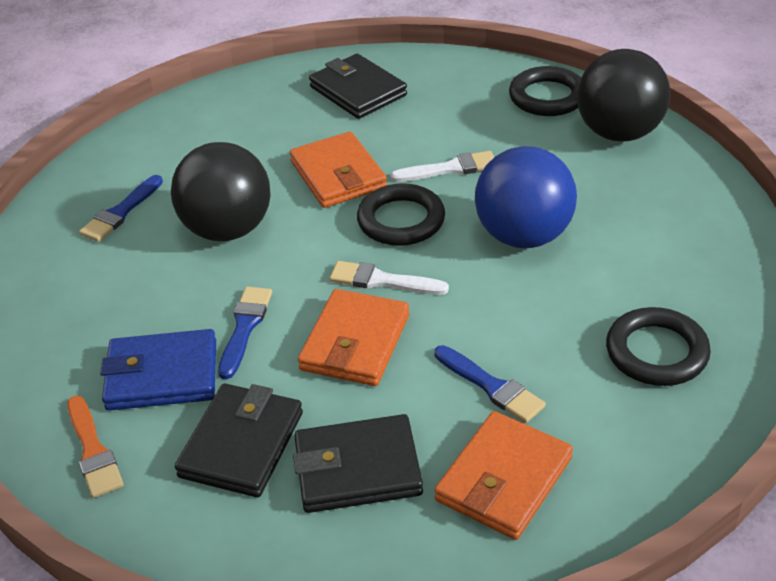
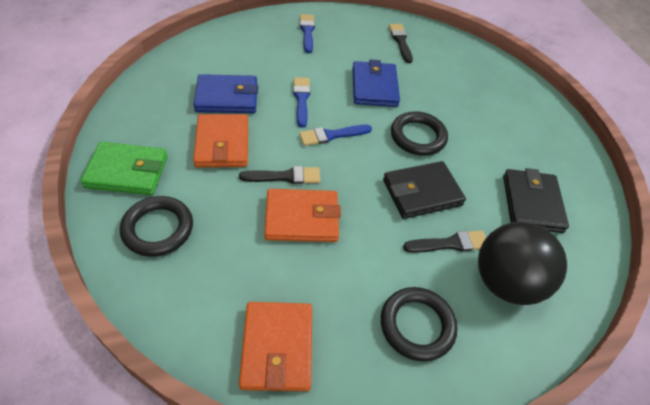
black ball: [171,142,271,241] [577,49,670,141] = 2 -> [478,222,567,305] = 1
black brush: none = 0 -> [239,166,320,184] [389,24,413,63] [403,230,486,253] = 3
black wallet: [175,384,303,497] [293,414,423,513] [309,54,407,119] = 3 -> [383,161,466,219] [503,168,569,233] = 2
blue ball: [475,146,577,248] = 1 -> none = 0
blue wallet: [100,329,216,411] = 1 -> [193,74,258,113] [352,60,400,107] = 2
green wallet: none = 0 -> [80,142,168,195] = 1
orange brush: [67,395,124,498] = 1 -> none = 0
white brush: [330,261,449,295] [391,151,494,182] = 2 -> none = 0

